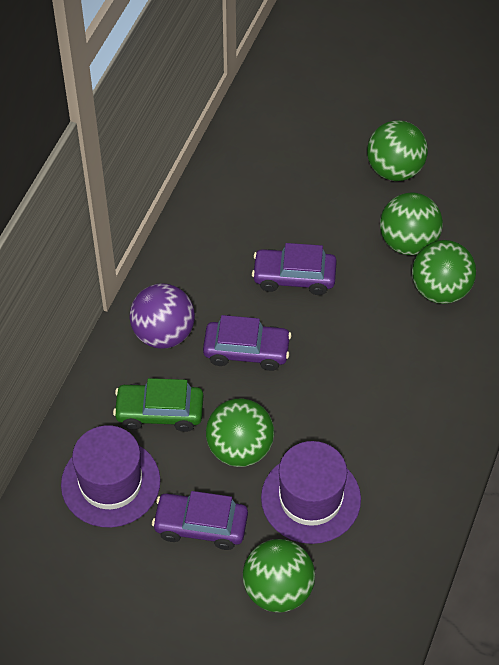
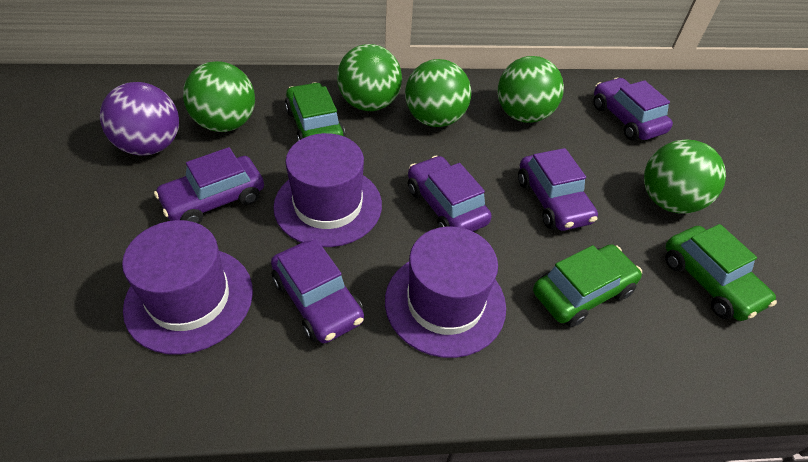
green car: [113,378,203,432] = 1 -> [285,82,345,141] [533,244,642,327] [665,224,777,321] = 3
purple car: [152,491,248,550] [203,315,291,371] [252,243,337,295] = 3 -> [154,147,264,224] [271,239,364,343] [408,156,492,231] [518,148,598,231] [593,78,673,141] = 5
purple hat: [61,425,160,527] [261,441,361,544] = 2 -> [122,220,253,355] [273,133,382,247] [385,226,506,358] = 3

